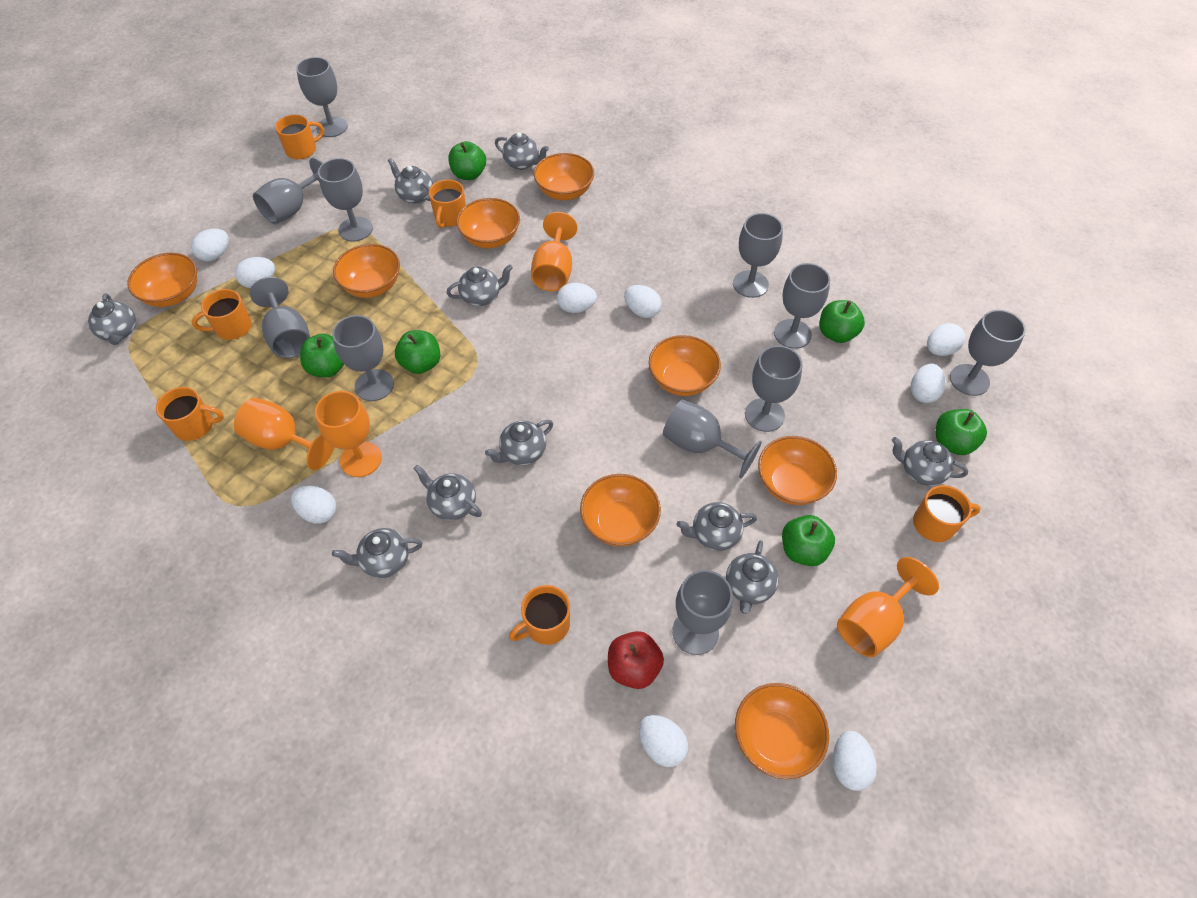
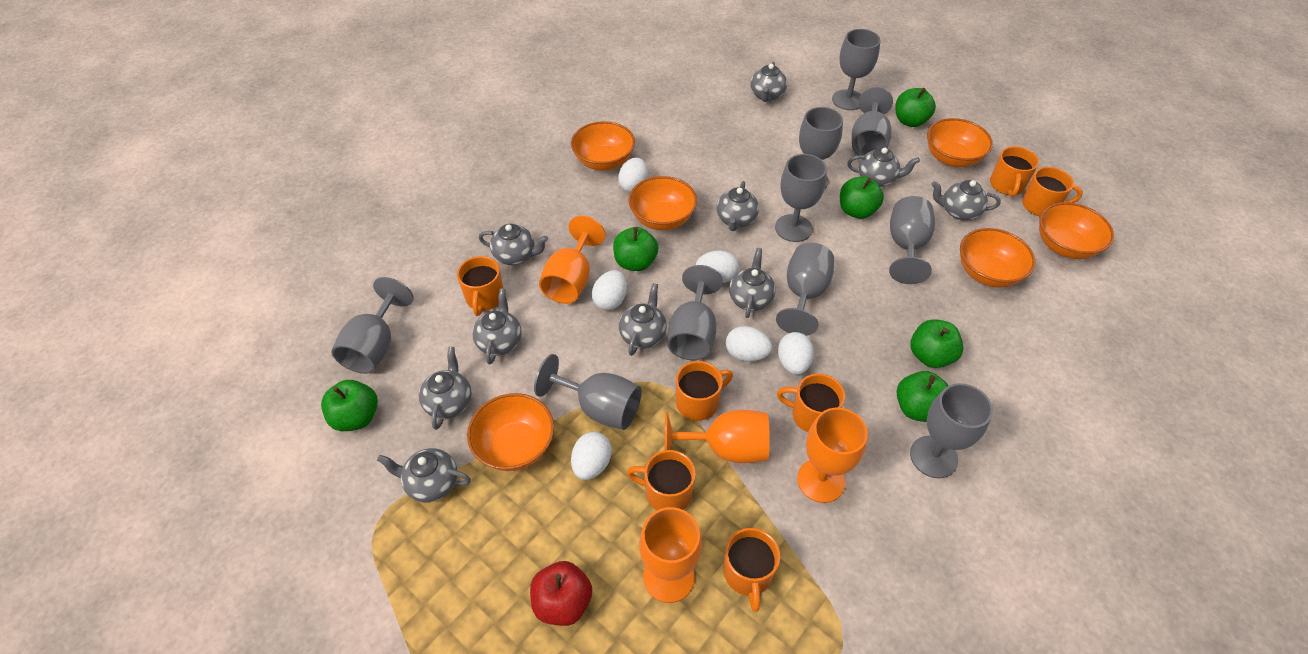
grey goblet: [250,277,310,359] [253,157,323,224] [296,57,348,137] [318,158,373,242] [332,315,394,401] [663,399,762,478] [672,570,733,655] [733,213,783,298] [745,345,803,432] [774,263,830,349] [950,310,1026,396] = 11 -> [331,277,414,374] [534,354,642,430] [667,265,723,360] [775,154,827,242] [776,243,834,336] [799,107,843,188] [832,29,881,110] [851,87,893,155] [889,196,935,284] [910,383,993,478] = 10
orange bowl: [127,253,197,307] [333,244,400,298] [456,198,520,248] [534,153,594,200] [580,474,661,547] [649,335,721,396] [735,683,829,779] [758,436,837,505] = 8 -> [467,393,554,471] [571,121,635,171] [629,176,697,230] [927,118,993,167] [960,228,1035,288] [1039,202,1114,259] = 6
orange mug: [156,387,224,441] [192,289,252,340] [275,115,324,160] [429,179,466,228] [509,585,570,645] [913,485,981,542] = 6 -> [457,256,503,316] [627,450,696,510] [676,361,733,421] [723,528,780,612] [777,374,845,432] [990,146,1039,197] [1022,167,1083,216] = 7
white egg: [191,228,229,261] [235,257,275,288] [291,486,336,524] [557,283,597,313] [624,285,662,318] [639,715,688,767] [833,731,877,791] [911,364,946,403] [927,323,965,356] = 9 -> [571,432,612,480] [592,270,627,310] [618,158,648,193] [696,250,739,283] [726,326,772,362] [778,332,814,375] = 6

